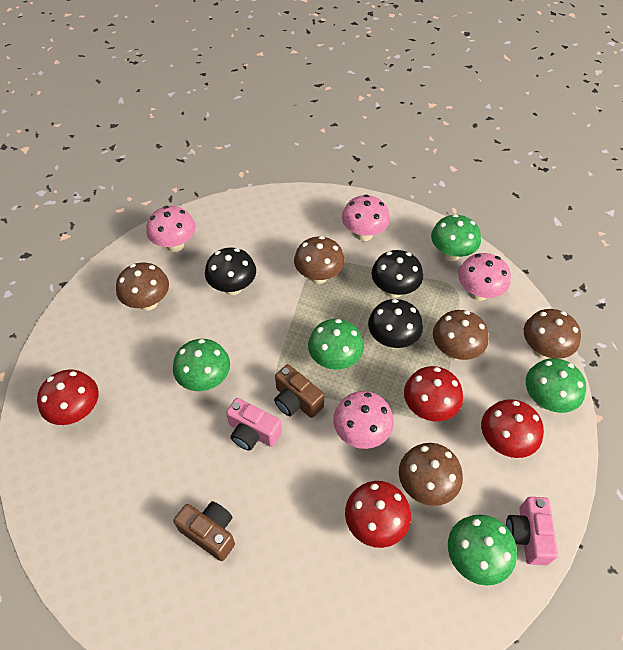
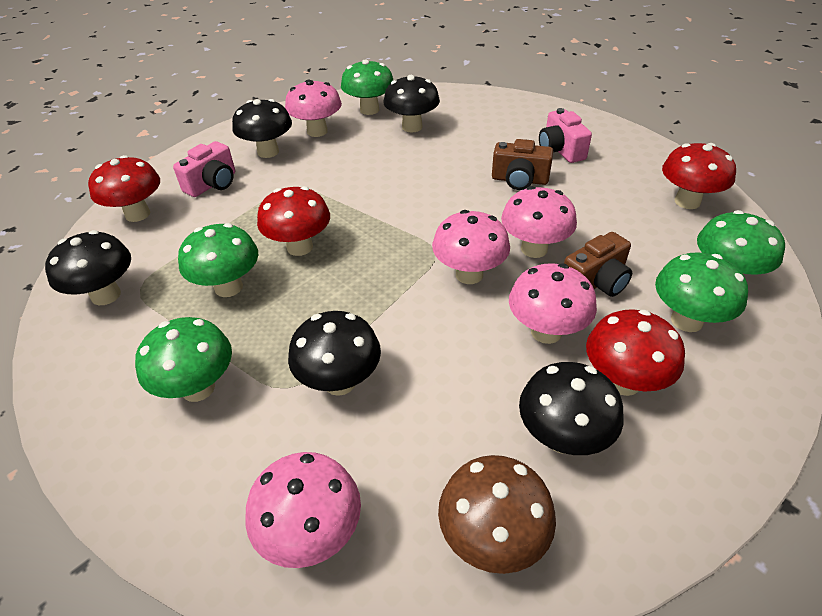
black mushroom: [205,247,256,295] [368,299,423,349] [371,250,423,298] = 3 -> [45,230,131,305] [232,99,292,158] [288,311,381,396] [383,75,440,132] [519,362,624,455] = 5
brown mushroom: [116,263,169,311] [294,236,345,284] [399,443,463,506] [433,310,489,360] [524,309,581,359] = 5 -> [438,455,556,574] = 1
pink mushroom: [146,206,196,252] [333,391,394,449] [342,194,390,241] [458,253,511,301] = 4 -> [245,452,361,568] [285,80,342,137] [432,210,510,284] [501,186,577,258] [509,263,597,344] = 5

